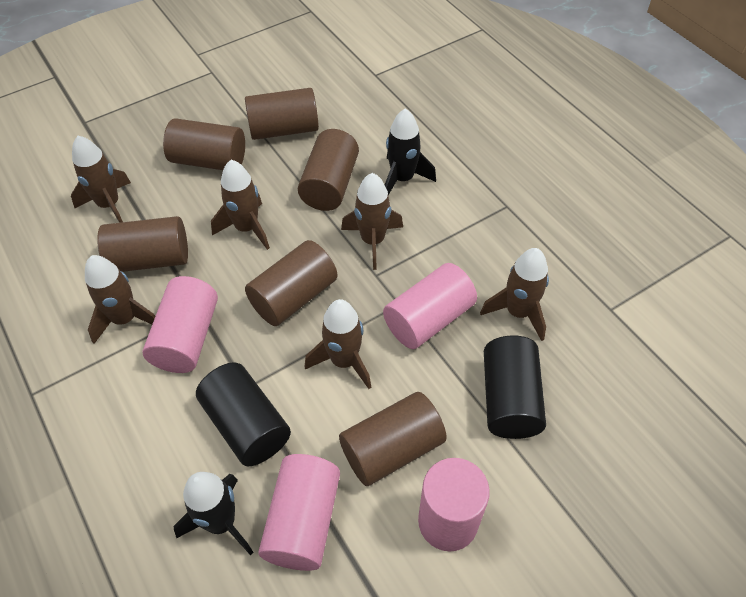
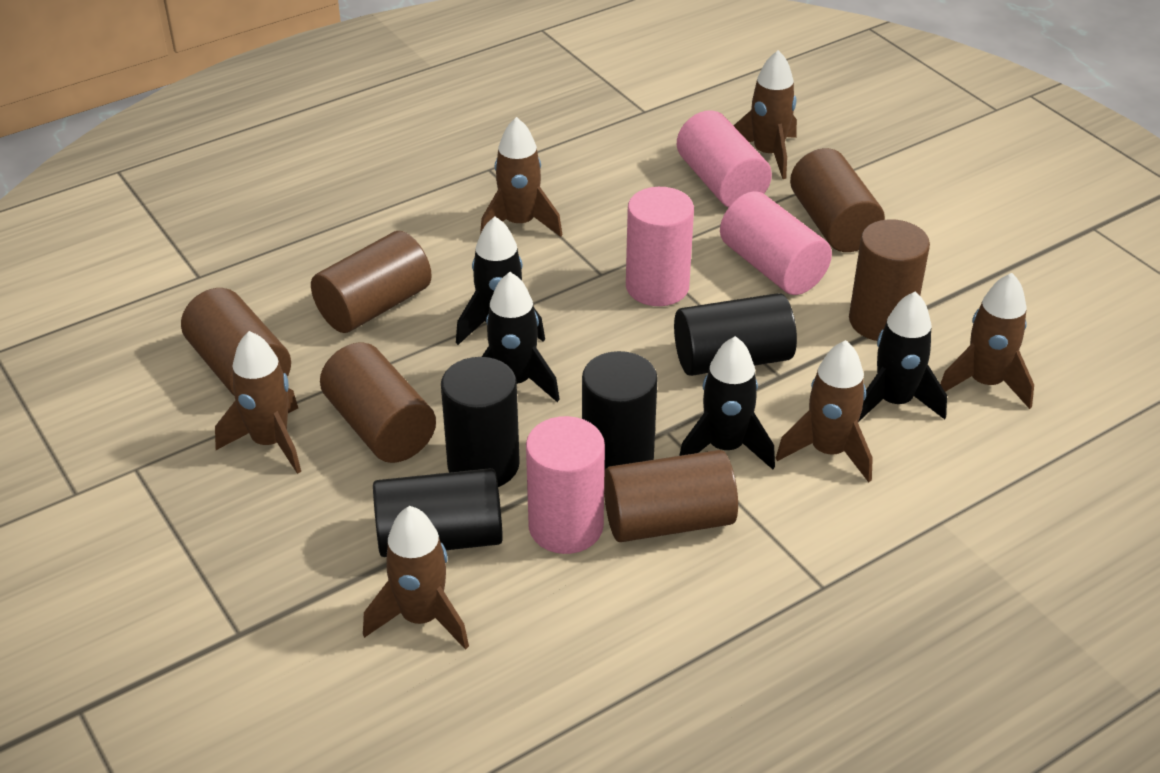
black cylinder: [196,362,291,466] [484,335,546,439] = 2 -> [373,468,503,557] [441,357,520,487] [582,351,658,471] [674,293,797,376] = 4
black rocket: [173,472,254,556] [385,108,436,195] = 2 -> [456,216,545,345] [482,272,560,402] [679,336,775,469] [858,291,947,422] = 4

